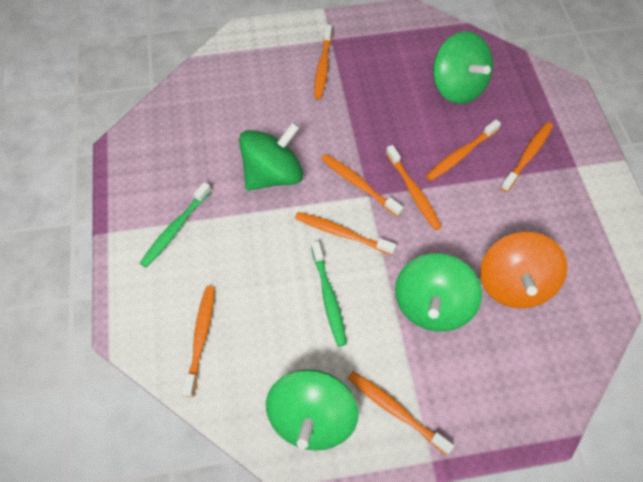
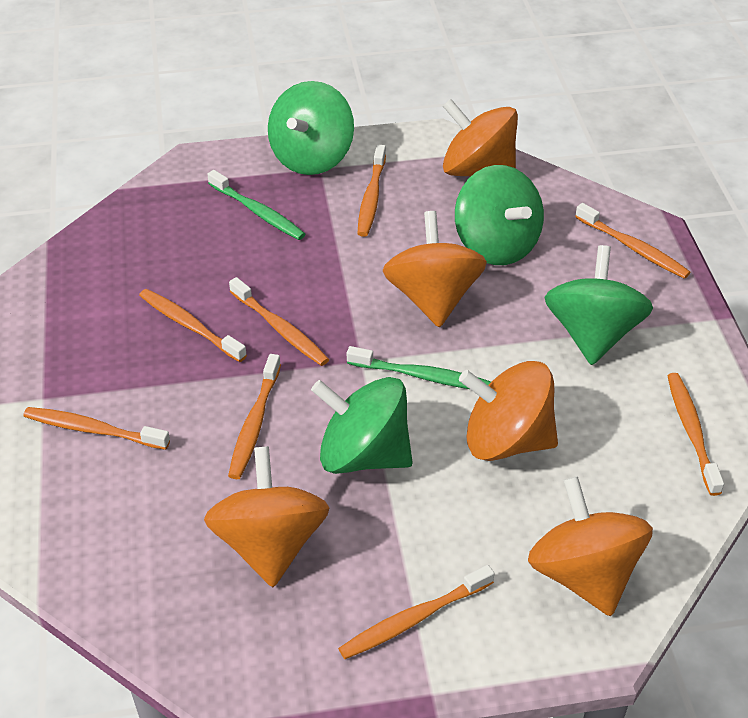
orange spinning top: [480,232,567,308] = 1 -> [204,446,329,587] [383,211,487,327] [443,99,518,176] [459,361,558,461] [528,476,653,616] = 5

